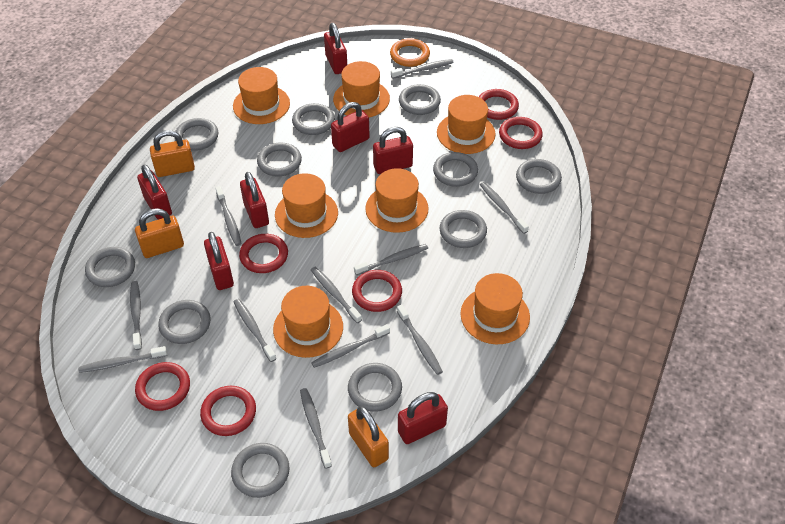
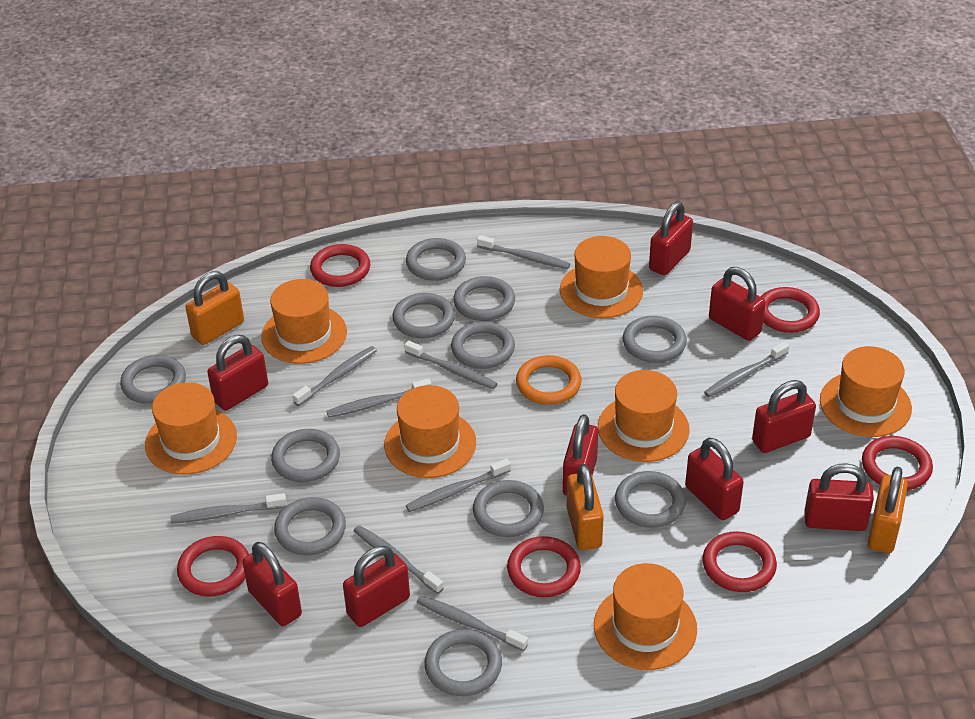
grey toothbrush: [78,346,167,373] [130,281,142,350] [215,186,242,246] [233,299,276,362] [300,388,332,469] [311,267,362,323] [311,324,390,368] [354,244,428,275] [391,59,454,79] [397,305,443,375] [480,182,529,234] = 11 -> [170,493,287,524] [293,346,377,406] [326,379,431,418] [354,525,444,594] [404,340,498,389] [406,458,511,512] [416,595,528,651] [477,235,570,269] [704,342,789,397] = 9
red padlock: [137,164,172,220] [204,232,234,290] [240,172,269,228] [324,23,347,74] [331,102,370,152] [373,127,413,174] [398,392,448,444] = 7 -> [207,335,268,411] [242,542,302,626] [343,546,410,627] [563,414,598,496] [649,202,693,275] [685,438,744,520] [709,267,766,341] [752,380,816,453] [804,463,874,531] = 9

